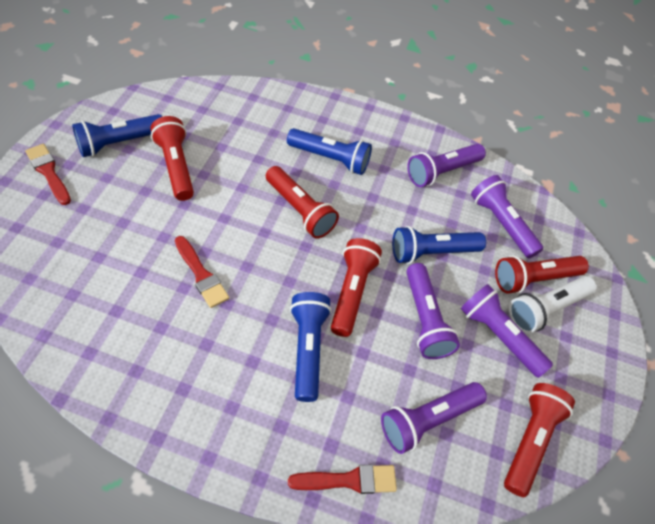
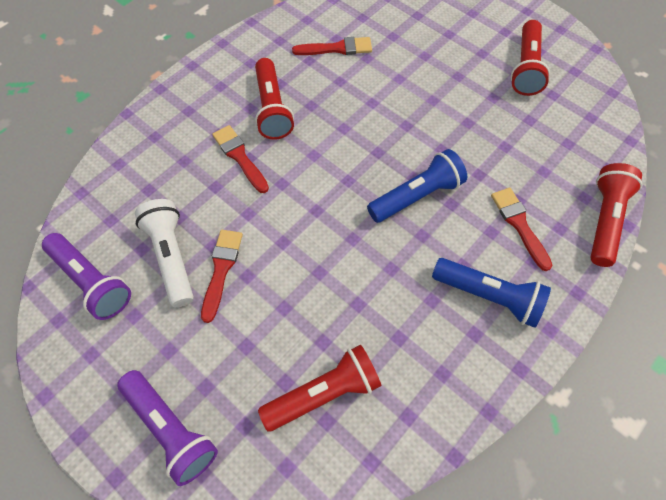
blue flashlight: [72,114,163,157] [287,128,372,175] [290,292,332,402] [392,226,486,264] = 4 -> [367,149,467,223] [432,258,551,328] = 2
purple flashlight: [381,382,487,454] [406,263,460,359] [407,144,486,187] [461,284,553,378] [471,175,543,259] = 5 -> [42,233,131,320] [117,370,218,486] = 2
red brush: [25,144,71,205] [175,236,229,308] [288,465,397,494] = 3 -> [201,230,243,323] [212,125,269,193] [292,37,372,55] [491,188,552,271] = 4
red flashlight: [150,116,194,201] [266,166,339,239] [331,238,382,337] [495,255,589,294] [504,383,575,497] = 5 -> [255,58,294,140] [258,345,381,431] [511,20,550,96] [590,163,643,267] = 4

